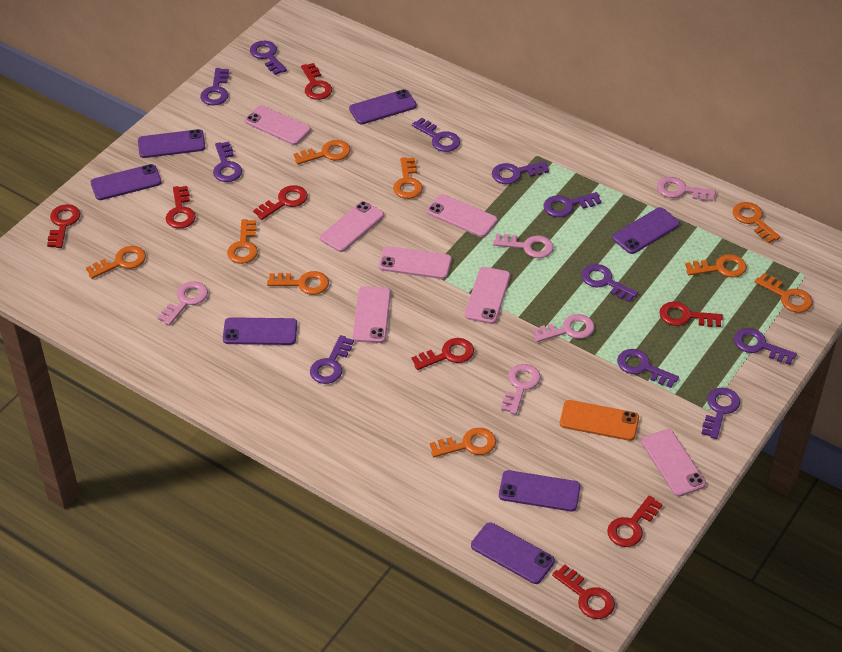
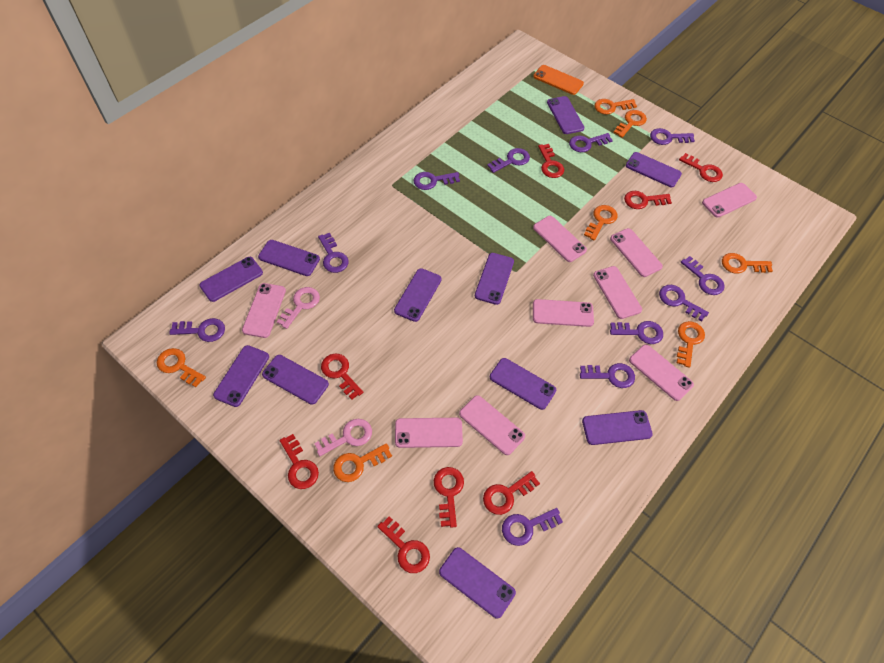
orange key: [86,246,146,279] [227,219,258,264] [267,271,329,295] [294,140,351,165] [393,157,423,199] [430,428,496,457] [685,254,747,278] [733,202,781,244] [755,273,813,313] = 9 -> [157,348,206,387] [333,443,392,482] [584,205,618,240] [594,99,637,114] [613,110,647,138] [677,321,705,368] [722,253,773,274] = 7
pink key: [157,281,208,325] [493,234,554,258] [501,364,541,415] [532,314,595,342] [657,177,716,202] = 5 -> [277,287,320,329] [314,419,372,456] = 2
pink phone: [245,105,311,145] [320,201,384,252] [353,286,391,343] [379,246,452,279] [427,194,498,237] [465,267,510,324] [641,429,706,497] = 7 -> [242,283,286,338] [395,418,463,448] [459,395,525,455] [533,216,587,262] [533,299,594,327] [593,266,642,319] [610,228,663,277] [629,344,694,401] [702,183,757,218] = 9
purple phone: [91,164,162,200] [138,129,205,158] [223,317,297,345] [349,89,417,124] [471,522,555,584] [499,470,581,511] [612,207,680,254] = 7 -> [199,257,263,302] [213,345,269,407] [258,240,320,276] [262,355,329,405] [394,268,442,322] [439,547,516,618] [475,253,514,305] [490,358,556,410] [547,96,585,134] [582,410,653,445] [626,152,682,187] = 11

